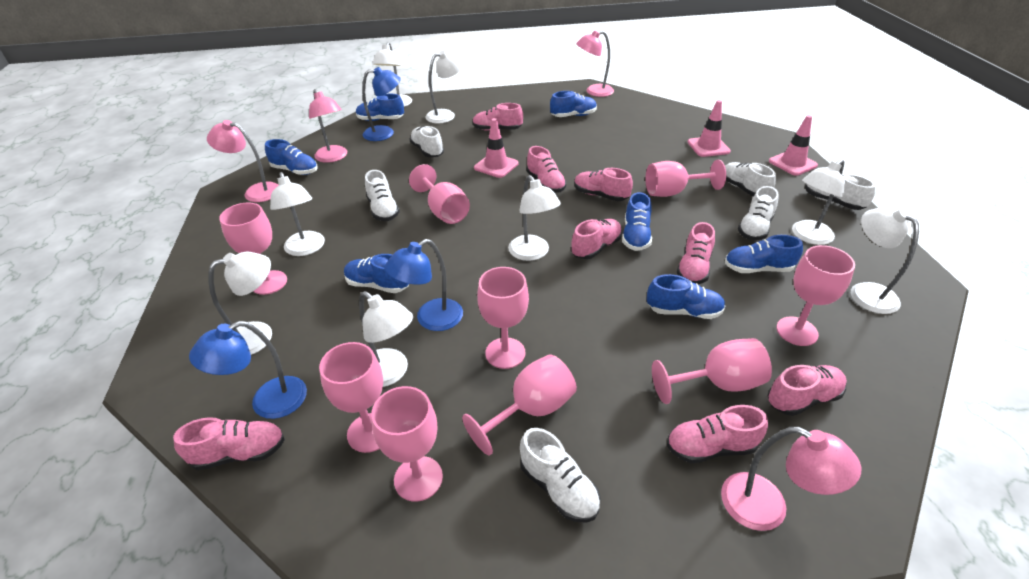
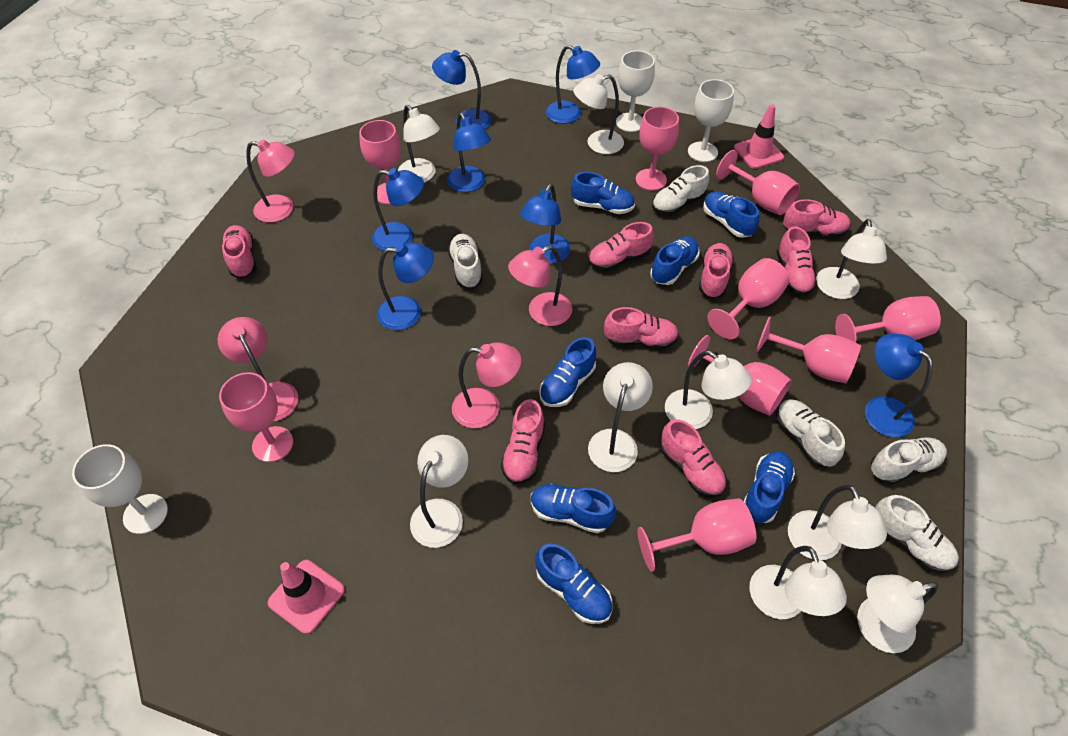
blue lamp: [189,321,307,419] [362,67,401,141] [385,239,463,331] = 3 -> [372,168,424,251] [377,243,434,330] [432,50,491,129] [447,113,491,192] [520,184,570,264] [546,45,600,124] [865,334,933,438] = 7
pink traffic cone: [474,118,518,178] [688,100,731,157] [769,115,818,176] = 3 -> [268,560,345,634] [734,104,784,169] = 2
white goblet: none = 0 -> [72,444,168,534] [616,51,655,132] [688,79,734,162] = 3
white lamp: [208,251,272,355] [270,172,325,256] [359,291,413,387] [372,42,412,107] [425,50,463,123] [508,175,561,261] [792,159,845,245] [851,206,919,314] = 8 -> [398,105,440,183] [410,435,468,548] [573,74,624,154] [588,362,653,472] [665,351,752,429] [749,546,847,619] [788,485,887,560] [816,219,887,299] [857,575,938,653] = 9
white shoe: [365,170,400,221] [409,126,444,157] [520,428,601,523] [725,162,776,197] [738,186,779,240] [805,174,876,210] = 6 -> [448,234,483,288] [652,165,709,215] [776,399,845,467] [871,437,947,485] [875,495,959,573] = 5

